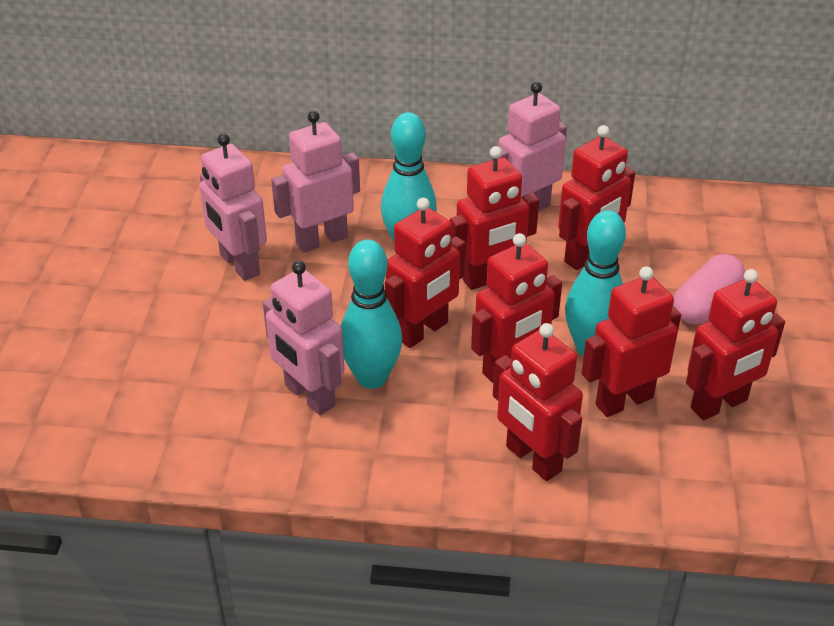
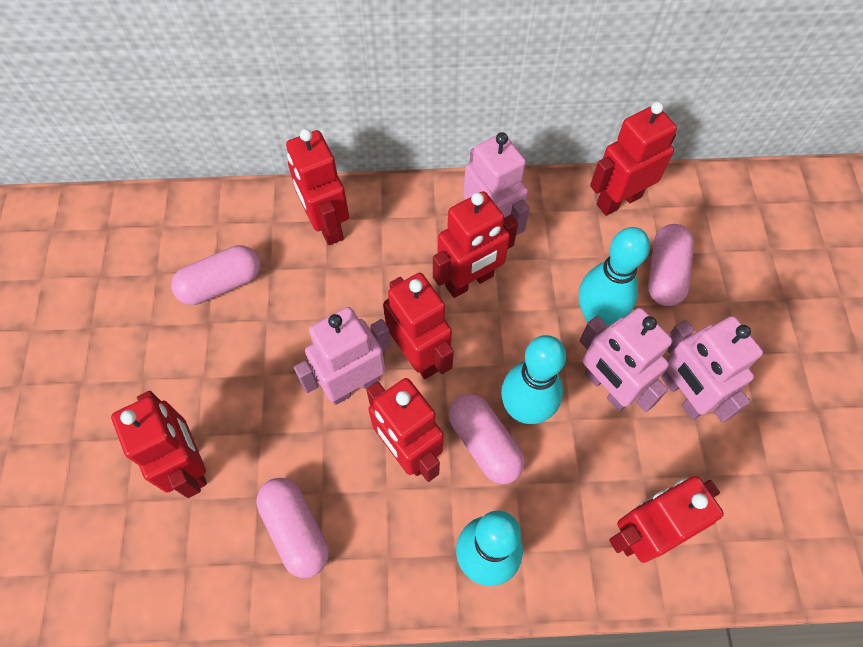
pink capsule: [673,254,745,324] = 1 -> [171,245,261,305] [256,478,329,578] [449,394,525,484] [648,224,694,306] = 4

